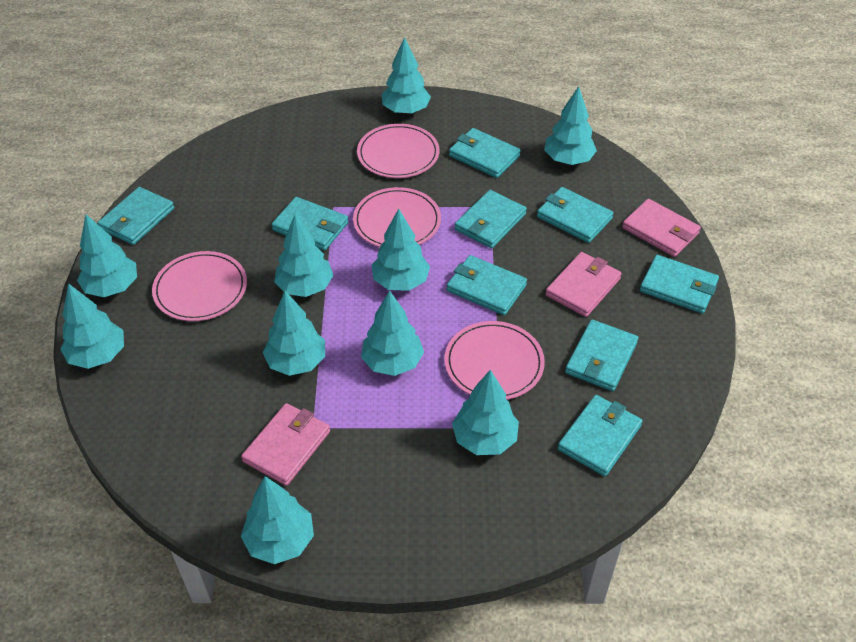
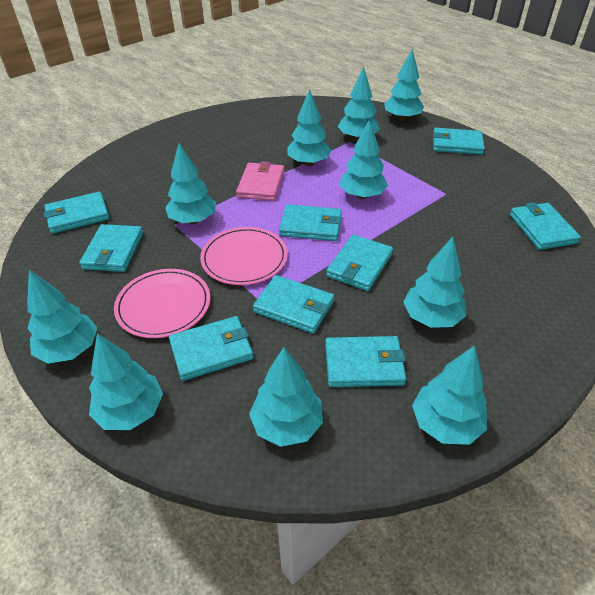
pink plate: [152,251,247,321] [353,187,441,247] [357,124,439,178] [444,321,545,400] = 4 -> [114,269,210,338] [200,227,288,285] = 2
pink wallet: [241,403,330,486] [546,252,622,317] [622,199,701,257] = 3 -> [236,161,284,201] = 1

